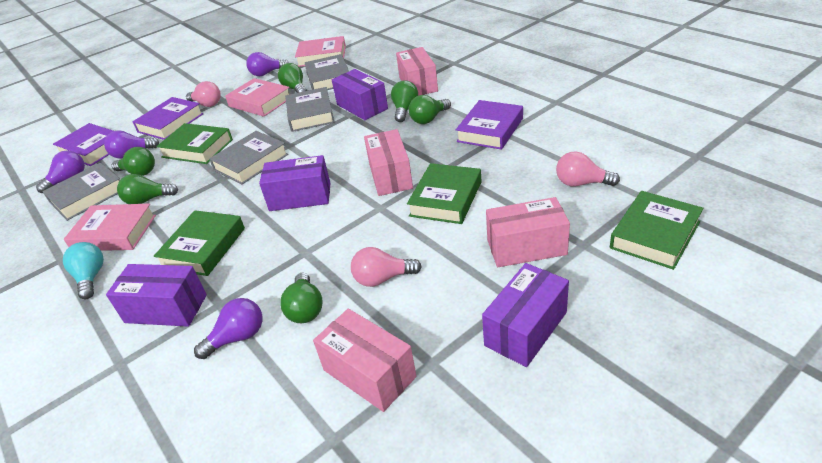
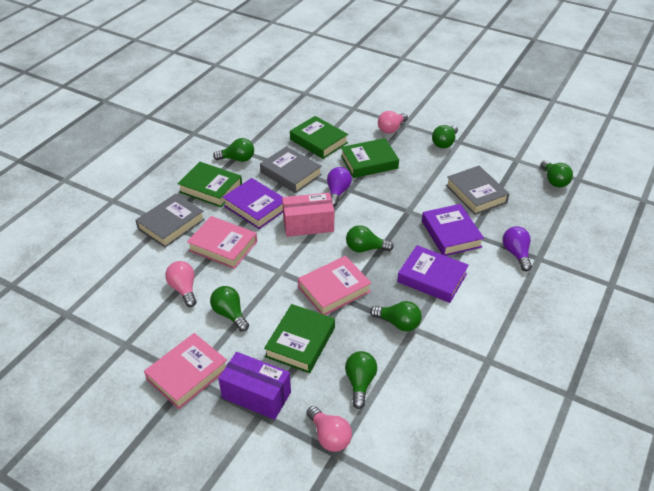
green light bulb: [112,147,155,176] [117,174,178,204] [278,63,307,93] [280,273,323,323] [391,80,418,122] [409,95,451,124] = 6 -> [210,286,249,332] [213,138,254,162] [345,351,377,409] [346,225,394,252] [370,301,422,331] [432,125,458,148] [540,160,573,187] = 7
grey book: [42,163,120,221] [209,131,288,184] [285,87,335,132] [305,54,349,90] = 4 -> [135,194,205,248] [260,146,322,193] [446,166,509,215] = 3
pink box: [313,309,416,412] [364,129,413,196] [396,47,438,96] [486,197,570,267] = 4 -> [282,193,334,237] = 1
purple box: [106,264,207,327] [259,155,331,211] [332,69,388,120] [482,263,569,367] = 4 -> [218,352,291,420] = 1
purple light bulb: [36,150,85,193] [104,130,159,159] [194,298,262,359] [246,52,289,76] = 4 -> [327,167,352,207] [503,226,532,271] = 2
turquoise light bulb: [63,242,104,299] = 1 -> none = 0

